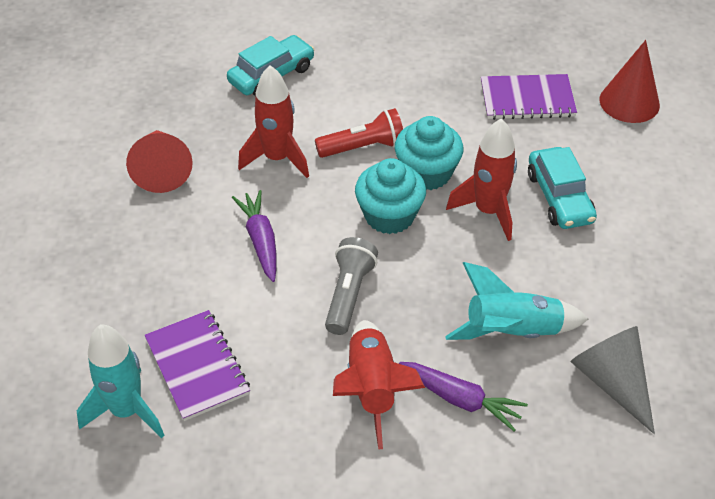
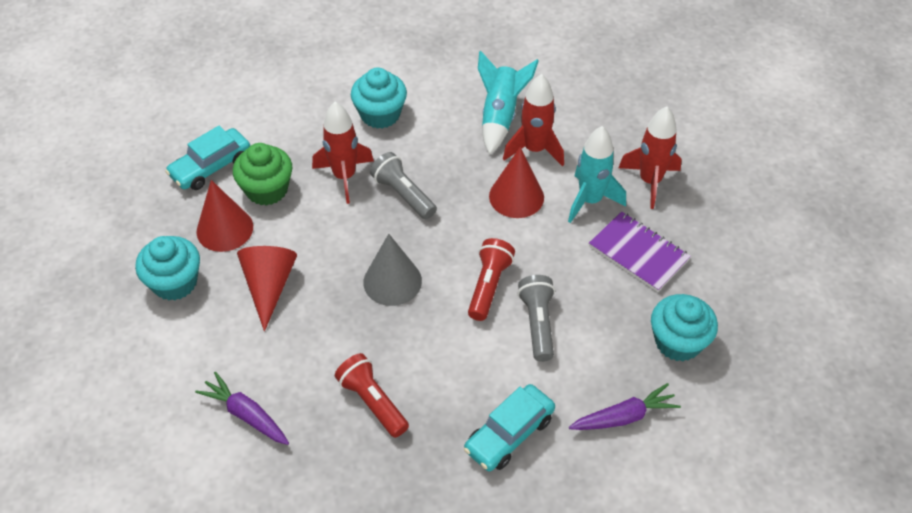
green cupcake: none = 0 -> [233,143,292,206] = 1
grey flashlight: [325,237,378,335] = 1 -> [370,152,437,219] [518,275,555,362] = 2
purple notebook: [145,310,250,421] [481,74,577,120] = 2 -> [589,211,691,292] = 1
red cone: [126,130,193,193] [600,40,660,123] = 2 -> [196,180,253,252] [237,246,297,331] [489,147,544,218] = 3
red flashlight: [315,108,403,158] = 1 -> [335,353,409,438] [468,238,515,321] = 2
turquoise cupcake: [355,158,426,234] [395,116,463,190] = 2 -> [135,236,200,301] [351,68,407,129] [651,294,718,361] = 3

